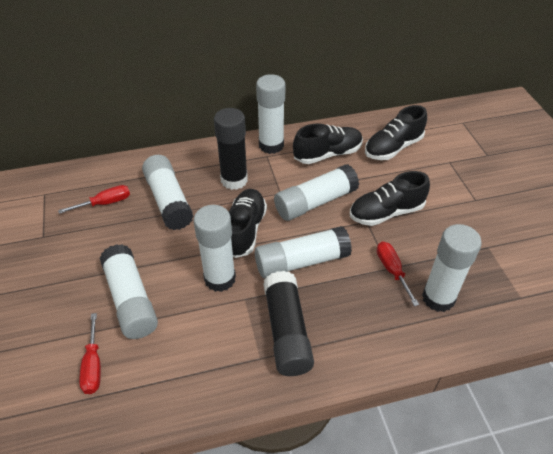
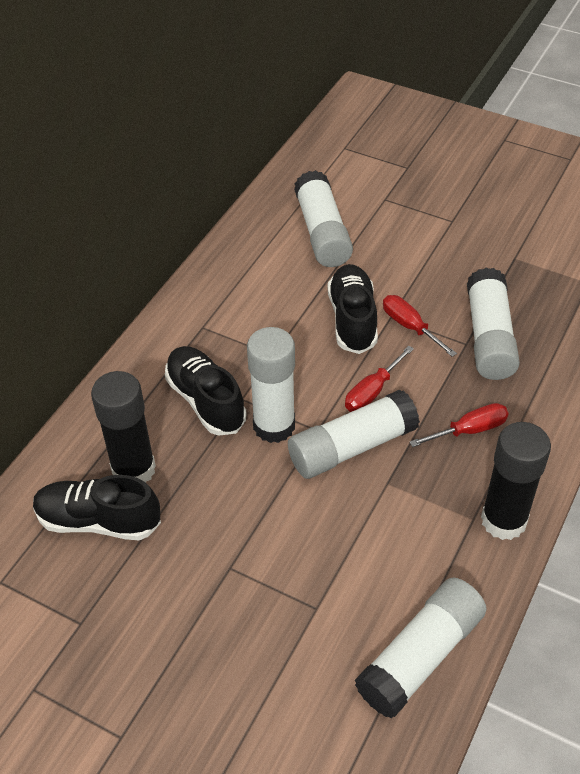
black shoe: [228,189,267,258] [293,123,363,164] [350,171,430,226] [365,105,427,160] = 4 -> [33,475,161,540] [165,346,247,436] [328,264,378,354] = 3
white glue stick: [100,244,158,339] [142,155,194,230] [193,205,236,292] [255,226,352,279] [256,74,285,154] [274,164,359,221] [422,224,482,312] = 7 -> [247,327,295,443] [288,390,420,479] [294,170,353,267] [355,578,486,719] [467,268,520,380] = 5

